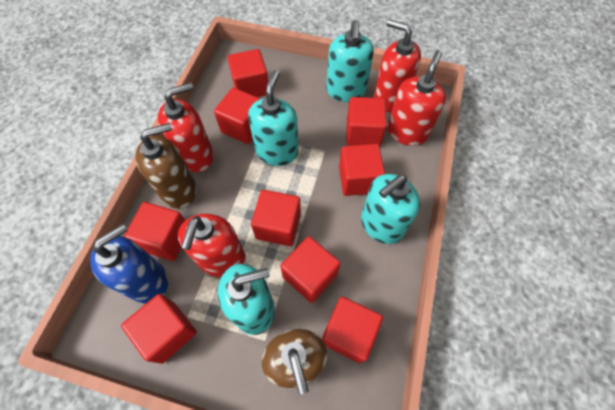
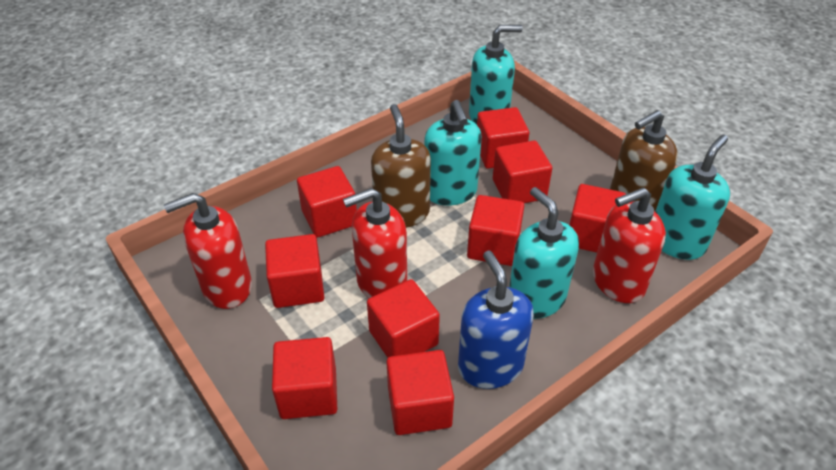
red soap dispenser: [158,82,214,172] [178,214,246,277] [374,19,421,112] [387,50,446,146] = 4 -> [164,193,252,309] [343,188,407,298] [593,187,666,303] = 3

